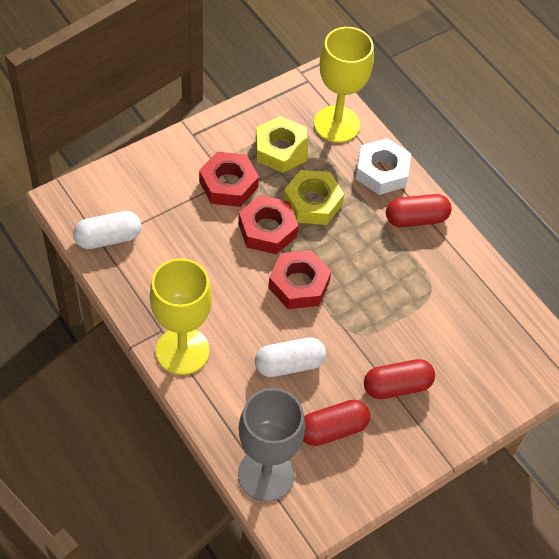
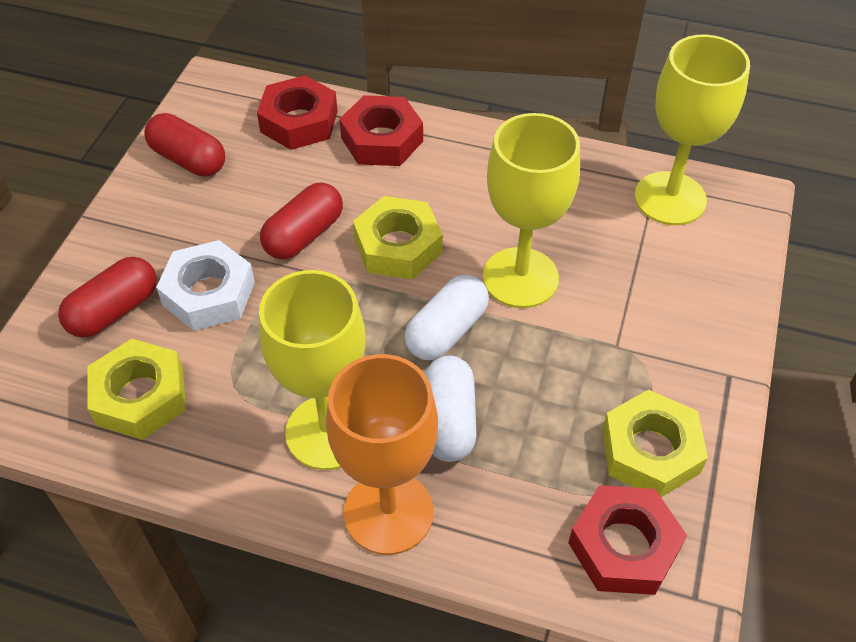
grey goblet: [238,388,305,502] = 1 -> none = 0
orange goblet: none = 0 -> [326,354,438,555] = 1
yellow goblet: [150,258,212,375] [314,27,374,143] = 2 -> [259,270,365,470] [483,113,580,308] [634,35,750,225] = 3
yellow nut: [256,116,308,173] [283,170,344,225] = 2 -> [88,339,186,440] [353,196,443,280] [602,390,708,497] = 3

